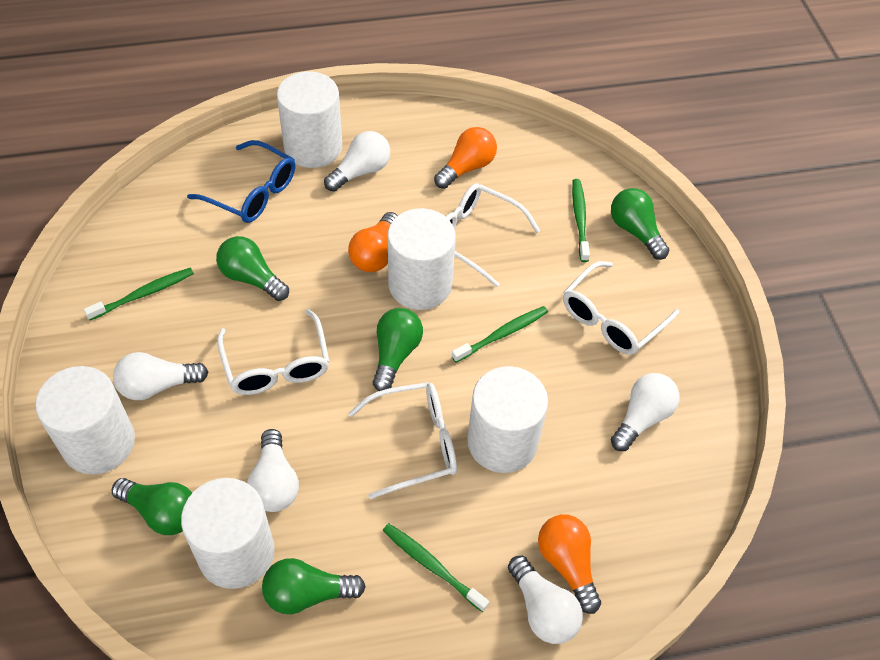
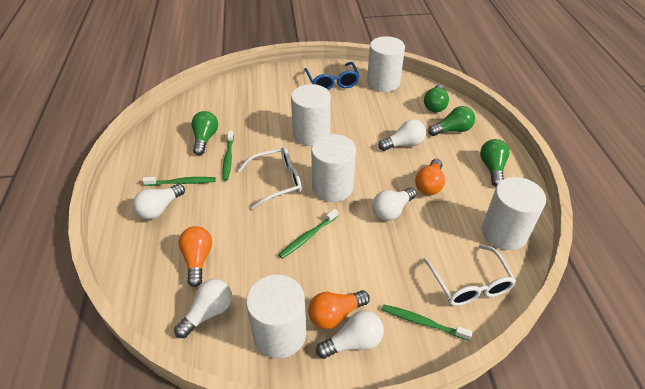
green light bulb: [112,478,192,535] [216,236,289,301] [262,558,366,614] [373,308,423,391] [611,188,669,260] = 5 -> [192,111,218,155] [424,84,449,112] [428,106,475,136] [480,139,509,187] = 4
white glasses: [217,309,330,395] [348,382,457,499] [445,183,540,287] [563,261,679,355] = 4 -> [238,147,302,209] [423,244,516,306] = 2

